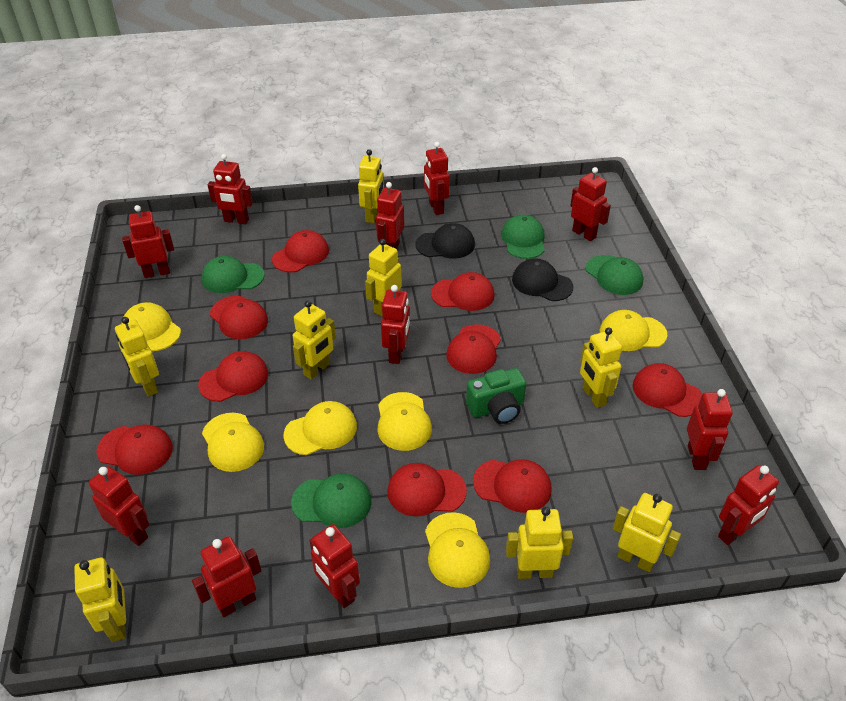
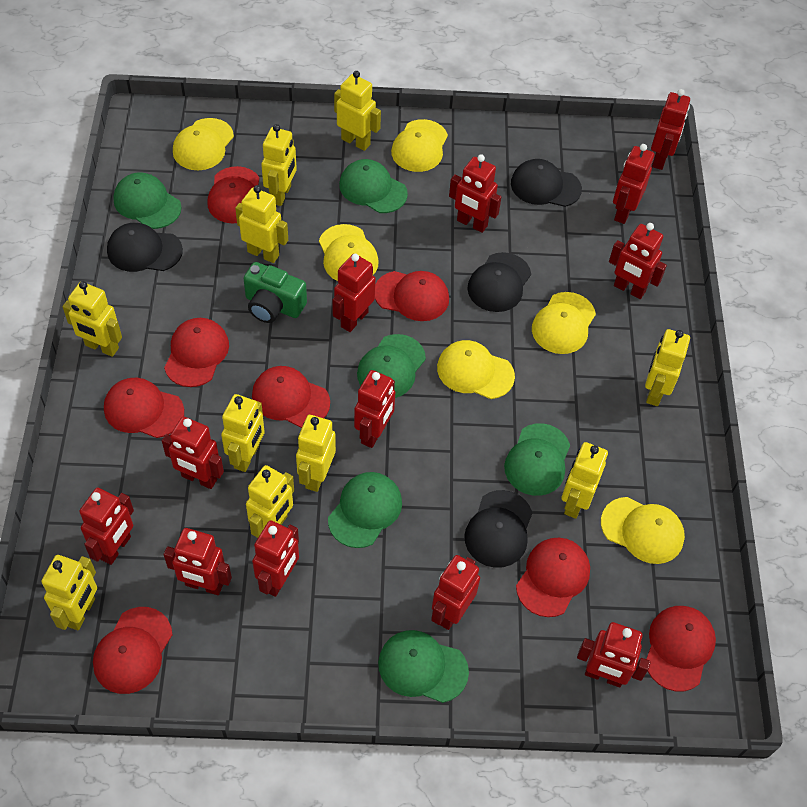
black cap: [415,223,475,259] [512,258,573,301] = 2 -> [107,223,183,272] [464,490,532,568] [467,252,531,312] [511,159,582,207] = 4
green cap: [202,256,265,293] [291,474,371,528] [501,215,545,259] [586,255,643,295] = 4 -> [113,172,182,229] [328,472,402,548] [339,159,408,213] [357,334,426,398] [378,630,469,703] [504,423,570,496] = 6
red cap: [97,425,173,475] [198,351,268,402] [210,296,268,339] [272,230,329,273] [387,463,467,517] [431,272,495,311] [446,324,501,374] [473,459,551,513] [633,363,702,417] = 9 -> [93,607,173,694] [104,378,184,438] [164,318,229,387] [207,166,259,224] [252,366,330,428] [375,271,449,321] [516,538,590,617] [646,606,716,691] = 8
red robot: [89,466,150,546] [122,205,174,278] [192,536,261,617] [208,154,253,224] [310,524,360,608] [376,182,404,248] [381,285,410,364] [424,142,450,215] [570,167,611,241] [687,389,733,470] [718,465,779,545] = 11 -> [79,488,134,565] [162,417,224,489] [164,528,232,595] [252,520,299,597] [332,254,376,332] [354,370,395,448] [431,555,480,630] [449,154,501,233] [577,622,651,687] [609,223,667,299] [613,144,654,224] [651,89,690,170] = 12
yellow robot: [74,557,126,642] [115,317,159,397] [293,300,336,380] [358,149,384,223] [365,239,402,316] [506,507,573,579] [580,327,622,408] [613,493,681,573] = 8 -> [41,555,97,630] [62,281,122,357] [221,394,265,472] [235,185,288,263] [246,465,294,538] [261,124,297,206] [296,415,336,492] [334,71,381,151] [561,442,608,519] [645,329,690,406] = 10

